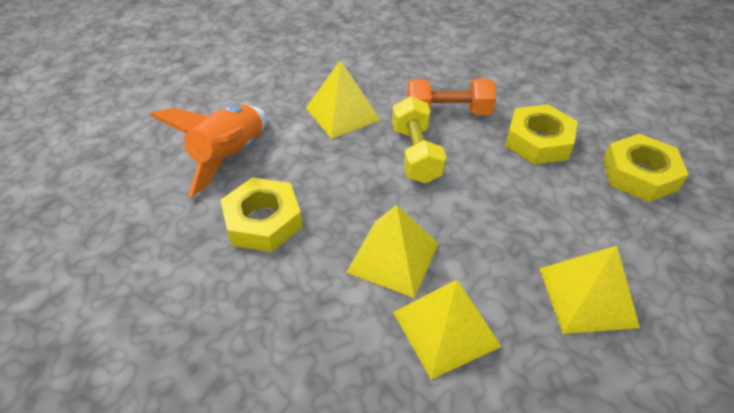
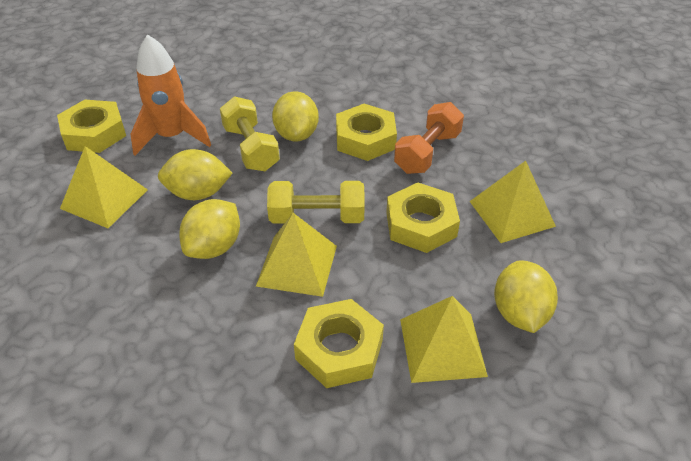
yellow dumbbell: [392,96,446,184] = 1 -> [220,96,280,171] [267,181,365,224] = 2
yellow lemon: none = 0 -> [158,149,233,200] [179,199,240,259] [272,91,319,142] [494,260,558,333] = 4
yellow nut: [221,177,303,252] [505,104,578,164] [603,134,689,202] = 3 -> [57,100,126,153] [294,299,384,388] [336,104,397,161] [386,182,460,253] = 4

